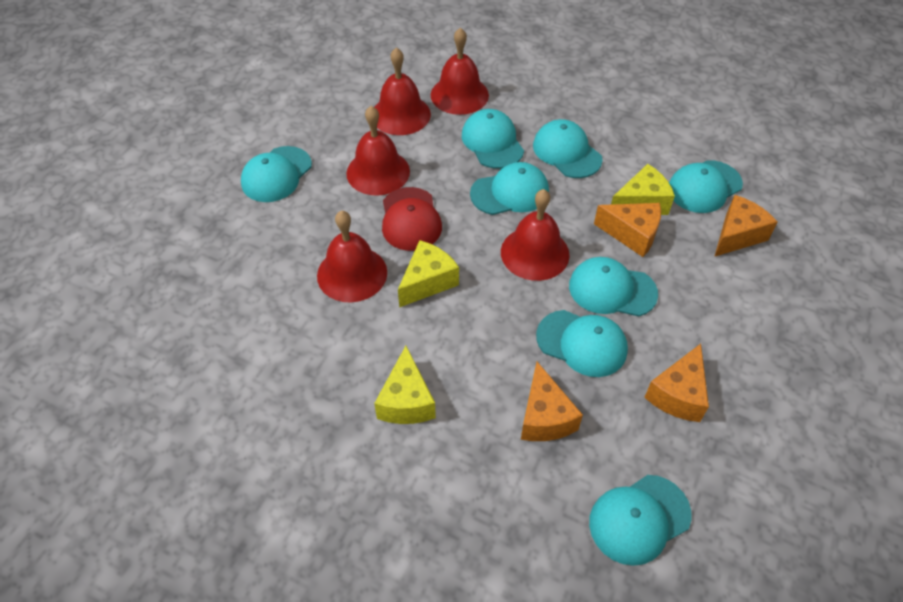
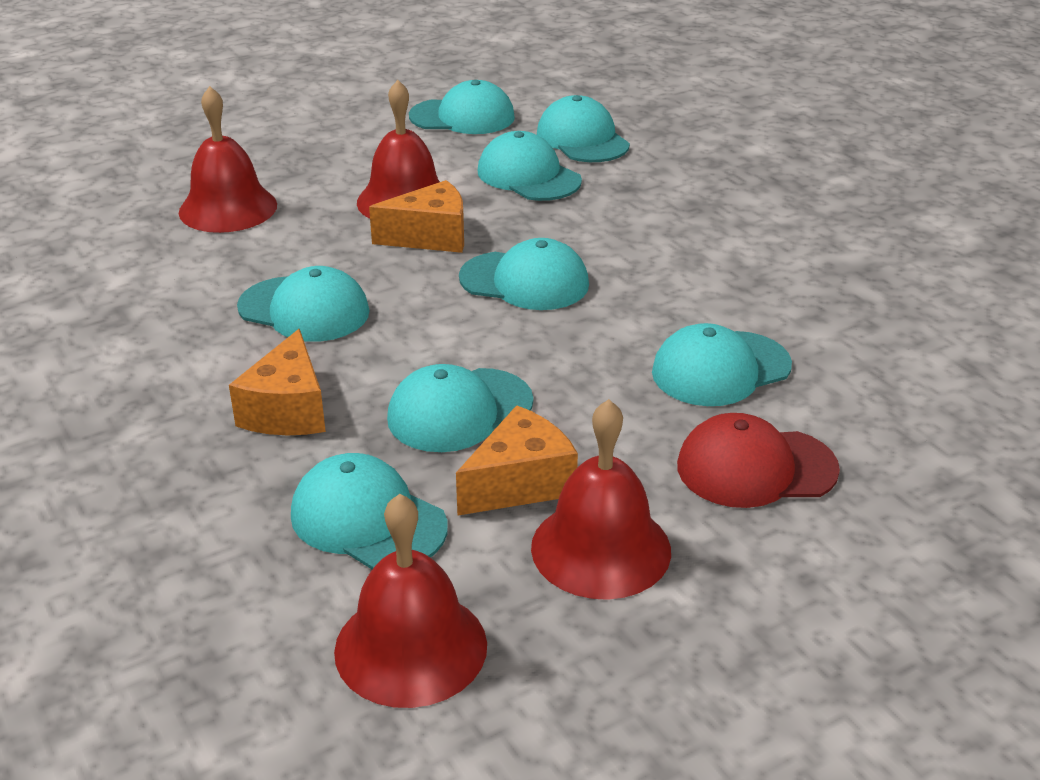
orange cheese: [521,362,583,441] [594,203,661,257] [644,344,709,422] [714,195,778,257] = 4 -> [229,329,326,435] [369,180,464,253] [456,405,578,516] = 3
red bell: [317,210,387,303] [346,106,410,196] [375,47,431,135] [431,27,489,115] [501,189,570,281] = 5 -> [179,86,277,233] [334,494,487,708] [357,80,440,219] [531,399,671,600] = 4
yellow cheese: [374,346,436,424] [398,240,459,307] [611,164,675,215] = 3 -> none = 0

